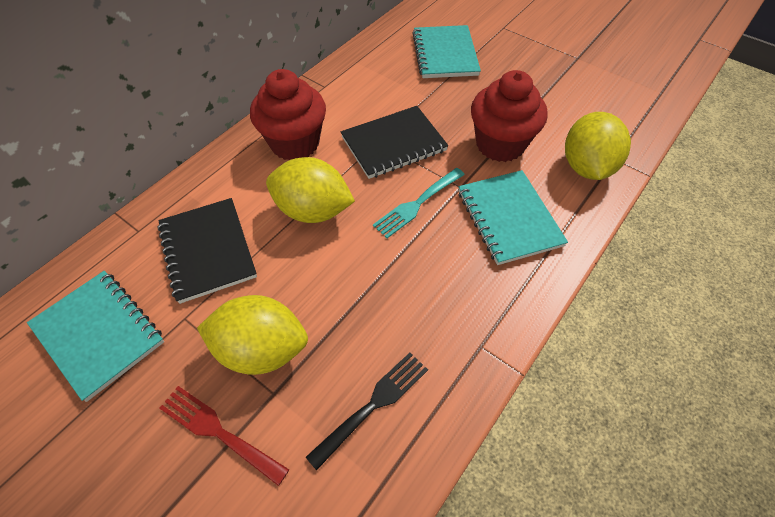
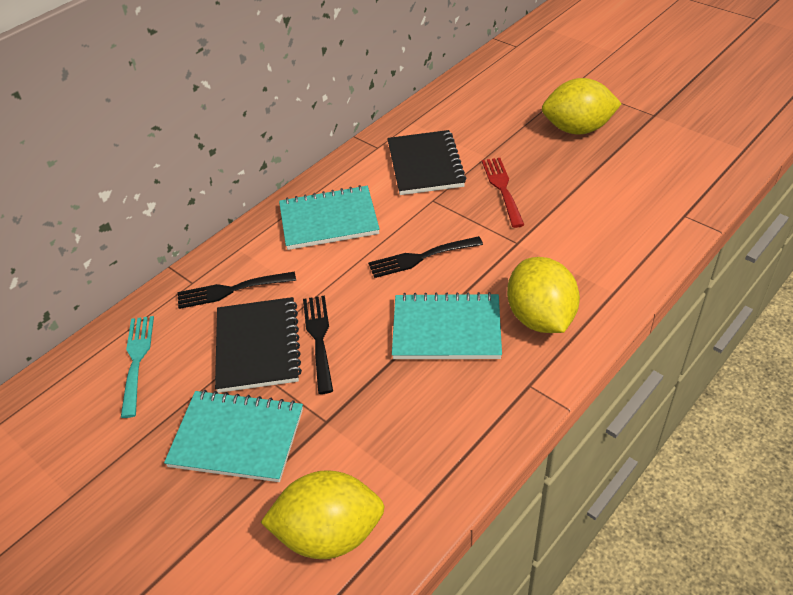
black fork: [306,353,428,470] = 1 -> [178,271,296,309] [303,295,333,394] [368,236,483,278] = 3
red cupcake: [250,69,326,160] [471,70,548,162] = 2 -> none = 0

